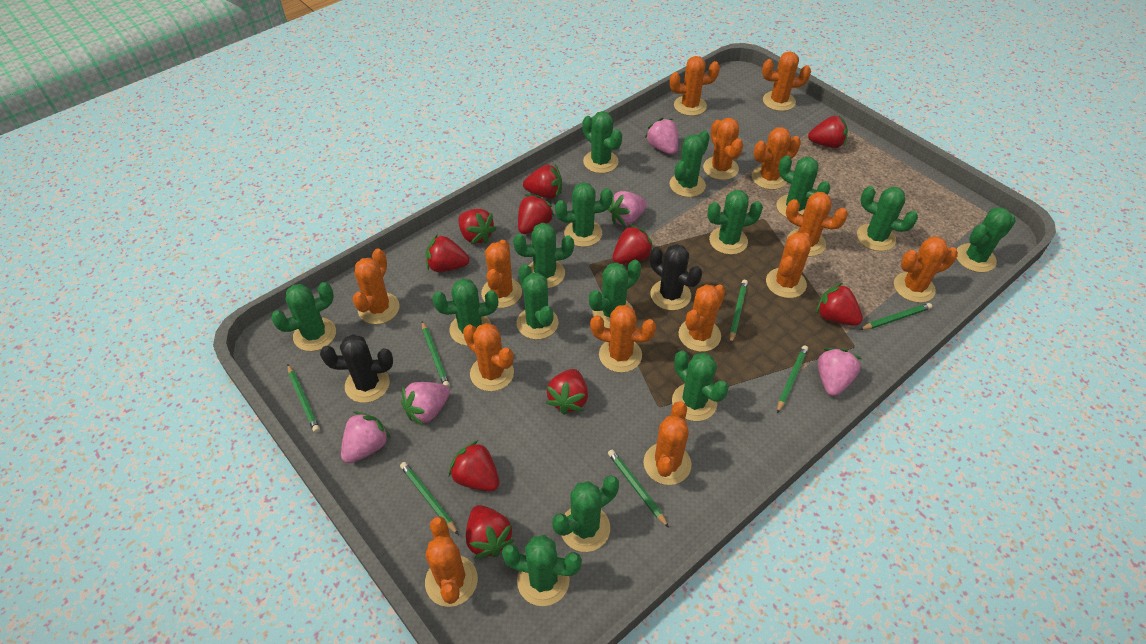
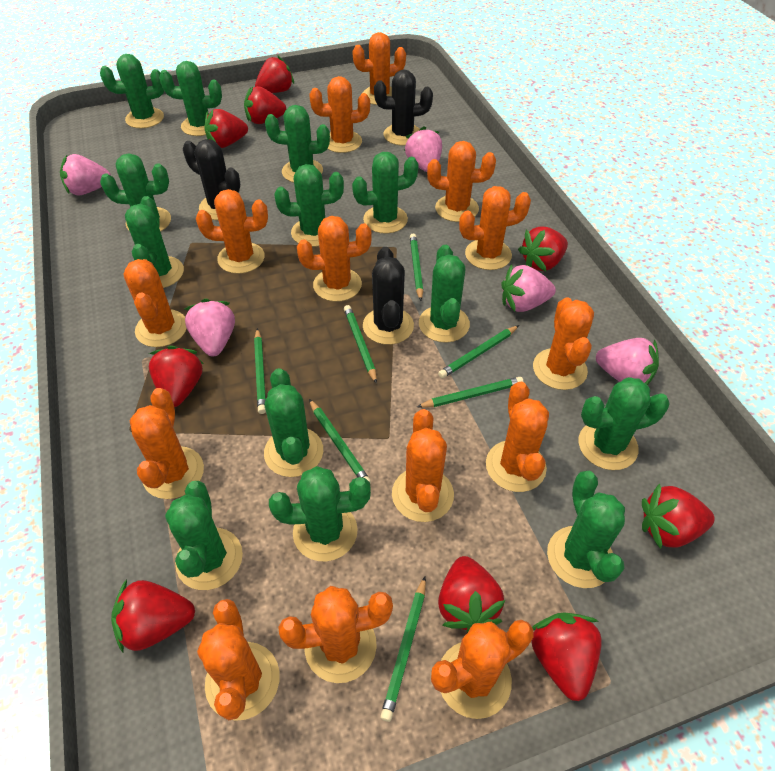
black cactus: [320,334,393,403] [650,244,702,311] = 2 -> [183,139,240,220] [363,247,414,345] [374,70,433,146] = 3
green cactus: [271,282,336,351] [432,279,498,346] [502,535,582,606] [513,223,574,288] [517,264,558,340] [552,476,619,552] [555,182,613,247] [582,111,622,173] [589,260,641,329] [670,131,710,197] [672,351,729,421] [707,190,763,255] [777,155,830,218] [857,186,918,251] [957,207,1016,273] = 15 -> [100,54,164,128] [100,154,171,232] [125,196,184,288] [159,61,222,136] [165,481,243,590] [264,368,323,477] [265,105,330,183] [269,466,371,562] [274,164,344,247] [352,152,419,234] [419,245,470,343] [547,471,625,588] [579,377,670,470] = 13
red strawberry: [426,234,469,272] [449,440,499,491] [458,209,497,244] [466,505,515,559] [518,195,554,234] [523,164,562,199] [546,369,588,415] [613,224,653,264] [808,115,848,148] [816,283,863,326] = 10 -> [111,579,195,652] [149,346,204,407] [205,109,248,148] [244,86,286,124] [255,55,294,93] [438,556,505,633] [518,226,568,271] [531,612,602,701] [642,483,715,549] = 9

